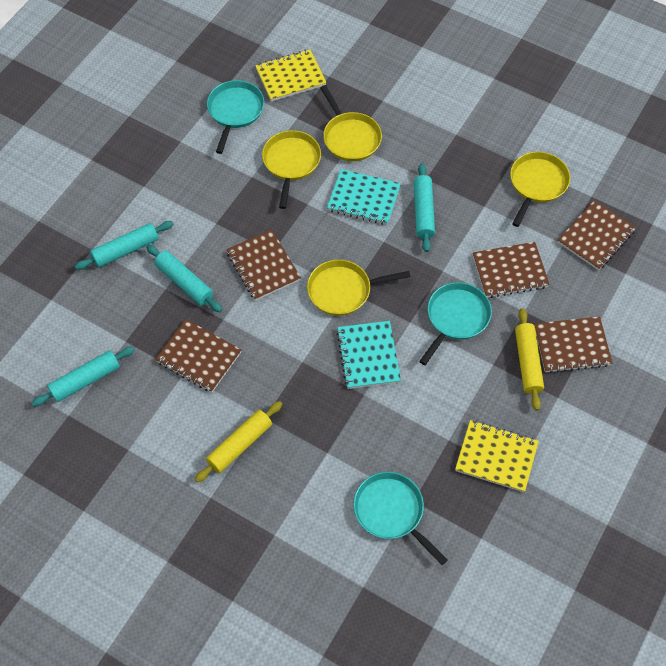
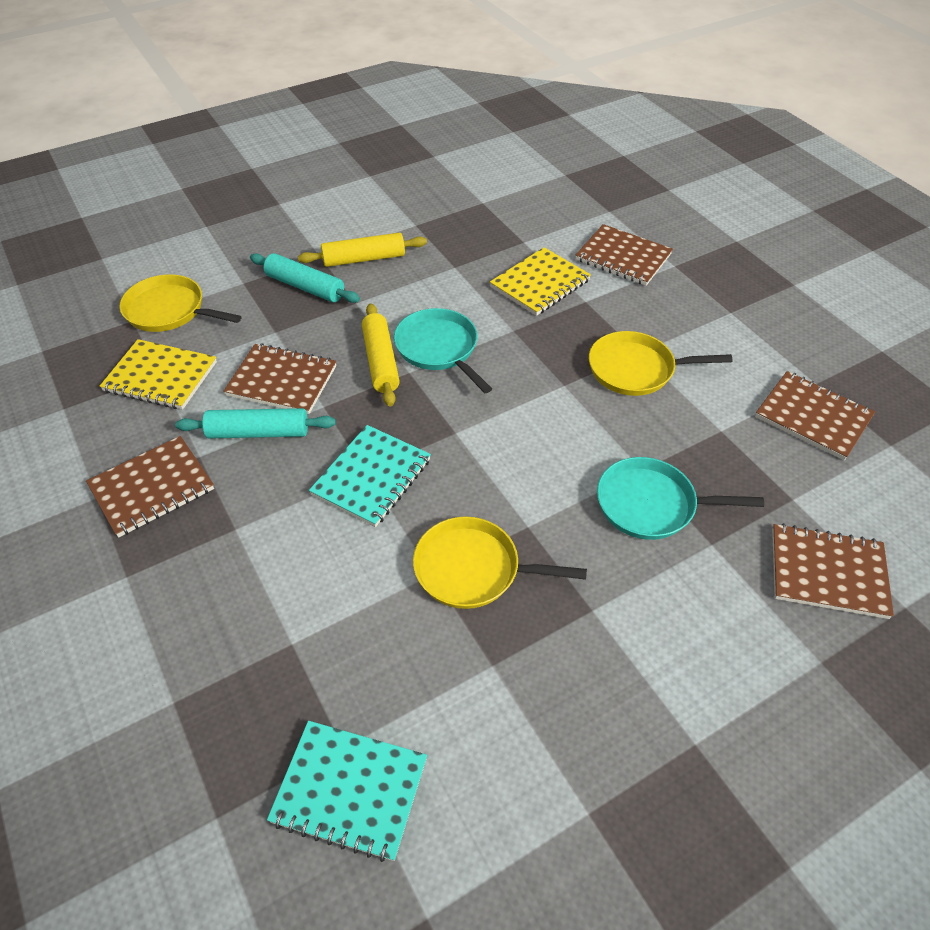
turquoise pan: [207,80,264,154] [353,472,448,565] [419,282,492,365] = 3 -> [394,308,492,393] [597,457,764,540] = 2
turquoise rolling pin: [32,346,135,407] [75,221,173,270] [146,244,222,312] [414,163,435,252] = 4 -> [175,408,336,438] [250,253,360,303] = 2
yellow pan: [262,130,321,209] [307,259,410,316] [320,85,382,161] [510,152,570,227] = 4 -> [119,274,241,332] [413,516,587,609] [589,331,733,396] = 3

